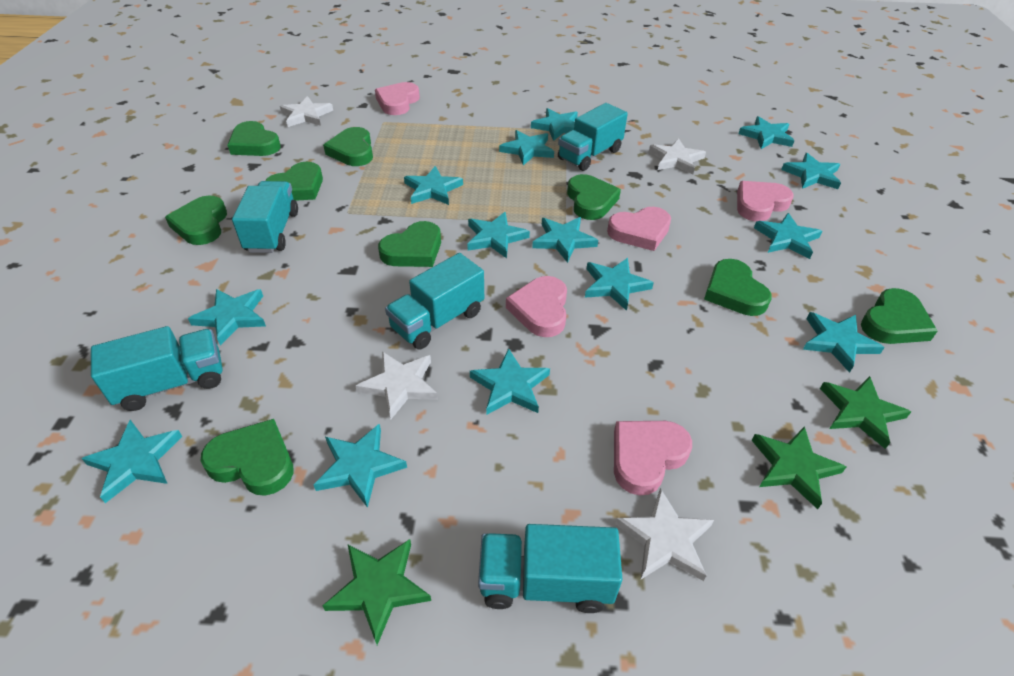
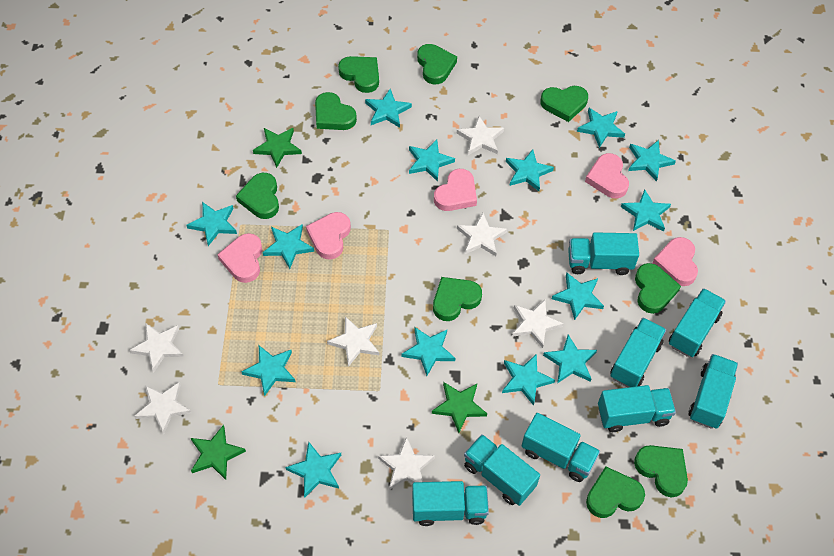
turquoise truck: [91,326,223,411] [232,181,298,253] [385,253,484,349] [478,524,622,613] [558,103,628,171] = 5 -> [412,481,489,526] [464,434,540,506] [521,413,600,482] [568,232,639,275] [598,385,676,432] [610,318,666,387] [669,288,726,357] [689,354,738,429] = 8
white star: [280,96,333,127] [356,351,438,419] [615,488,714,581] [649,139,706,174] = 4 -> [129,323,184,373] [134,382,191,434] [327,317,379,367] [378,436,435,490] [457,116,504,155] [457,213,507,256] [512,300,564,348] = 7

